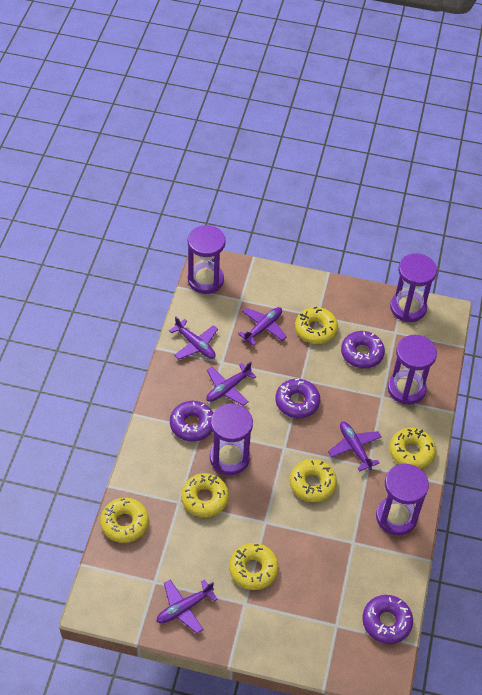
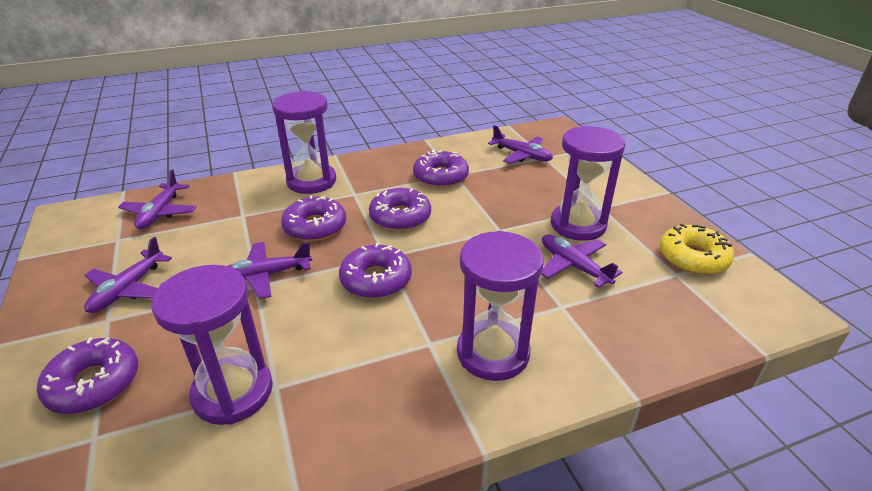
purple donut: [170,401,213,442] [275,379,320,418] [341,331,385,369] [362,595,413,644] = 4 -> [37,337,138,414] [281,195,346,241] [339,243,412,299] [369,188,431,231] [413,150,469,188] = 5
purple hourglass: [188,225,226,294] [210,403,253,475] [376,463,429,536] [388,335,437,405] [390,254,437,322] = 5 -> [151,265,273,425] [272,91,336,194] [457,231,544,381] [551,126,625,241] = 4
yellow donut: [100,498,149,543] [181,473,229,517] [229,543,279,590] [290,459,337,502] [295,307,338,344] [390,428,436,469] = 6 -> [660,224,734,275] = 1

